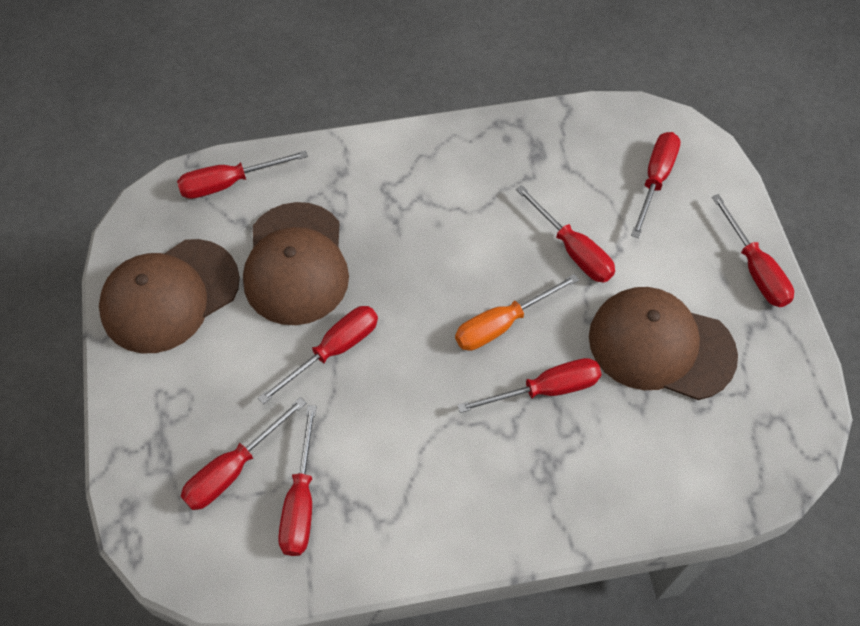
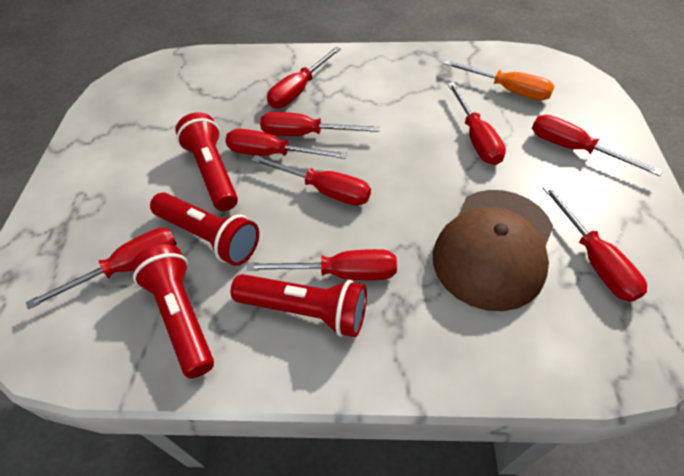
brown cap: [99,239,240,353] [243,202,349,325] [589,287,738,400] = 3 -> [433,190,554,311] = 1
red flashlight: none = 0 -> [131,244,214,378] [150,192,259,266] [175,112,238,211] [231,274,367,337] = 4
red screwdriver: [177,150,308,199] [181,397,306,510] [258,306,378,404] [278,405,316,556] [457,358,601,413] [516,185,615,283] [631,132,681,238] [712,194,794,307] = 8 -> [26,228,177,309] [225,129,347,159] [247,249,397,280] [251,155,371,206] [260,112,380,136] [267,47,341,108] [448,82,506,165] [532,115,663,176] [542,185,647,302] = 9

